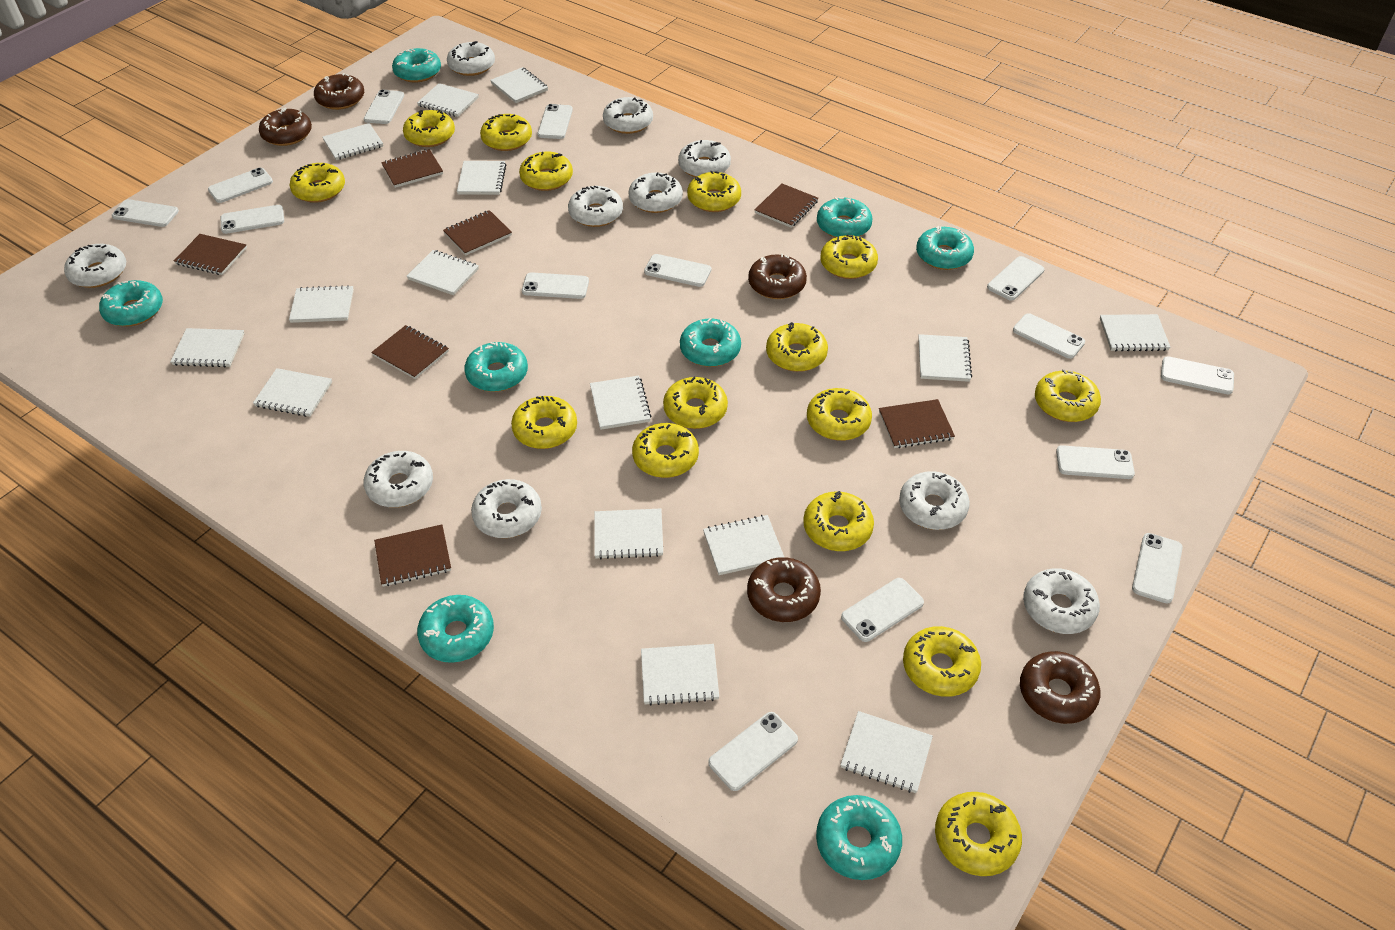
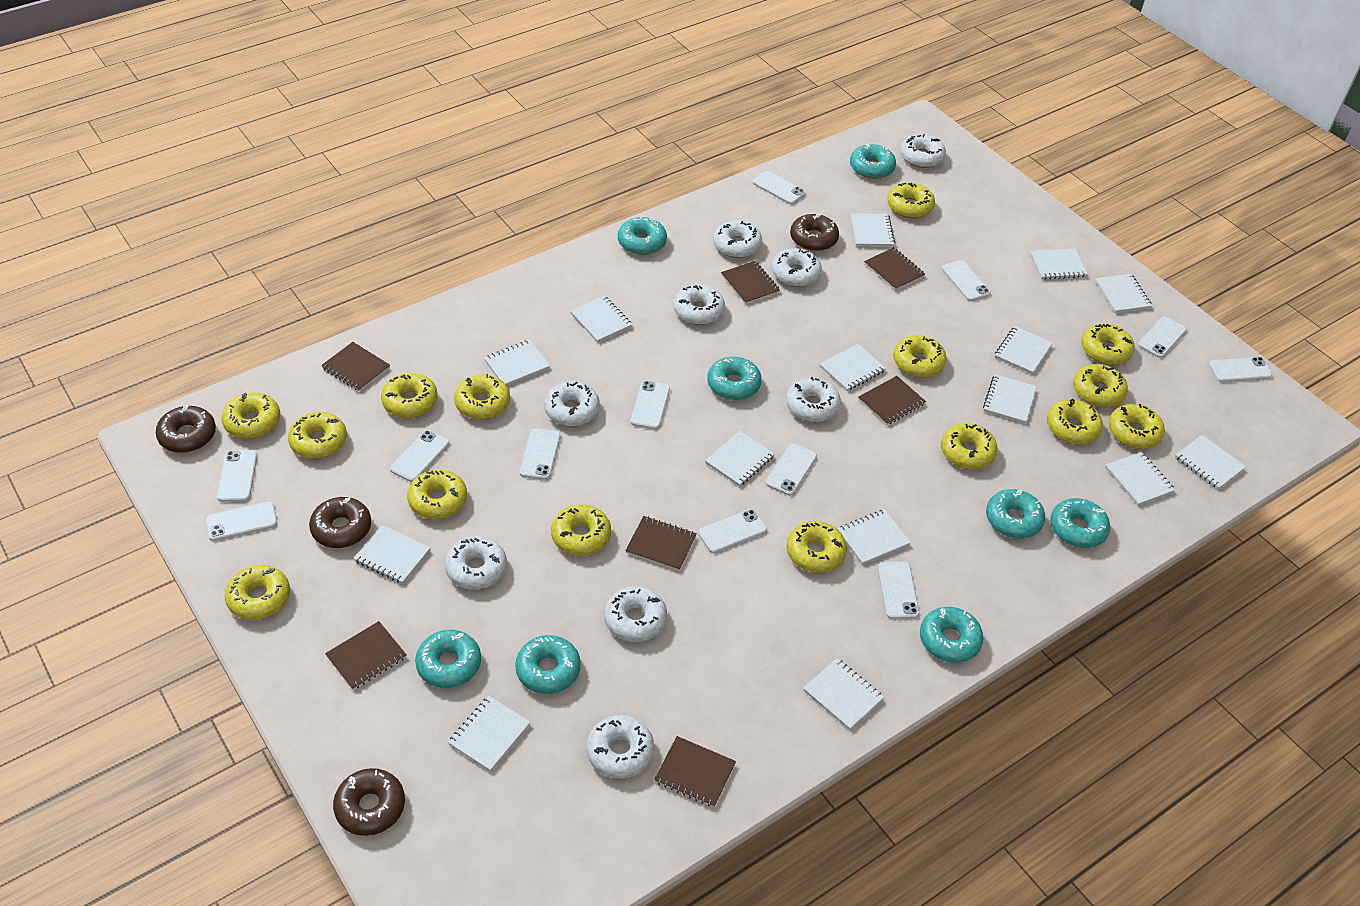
brown donut: [259,107,312,146] [314,73,364,110] [747,557,821,622] [748,254,807,299] [1020,651,1100,724] = 5 -> [156,405,216,453] [309,497,371,548] [333,768,405,836] [790,214,839,251] = 4
white donut: [64,244,126,288] [363,451,433,508] [447,41,495,76] [471,479,542,538] [568,186,623,227] [603,97,653,134] [628,172,683,213] [678,140,731,177] [899,471,970,530] [1023,568,1100,634] = 10 -> [445,536,507,590] [544,382,600,427] [586,715,654,779] [604,586,667,642] [673,284,725,325] [713,220,762,258] [772,248,822,287] [786,377,841,422] [900,134,946,168] = 9
white phone: [112,199,179,227] [208,168,273,203] [220,205,284,234] [364,90,404,124] [522,272,589,299] [538,104,573,139] [644,254,711,287] [708,712,798,791] [841,578,924,642] [987,256,1045,301] [1013,313,1085,359] [1056,445,1135,479] [1132,533,1183,603] [1161,356,1234,394] = 14 -> [206,501,277,541] [217,450,258,502] [390,430,450,482] [520,428,561,480] [631,381,670,429] [698,509,767,553] [752,171,806,204] [766,444,817,496] [878,562,919,619] [942,260,991,301] [1138,317,1187,358] [1209,357,1272,382] = 12

